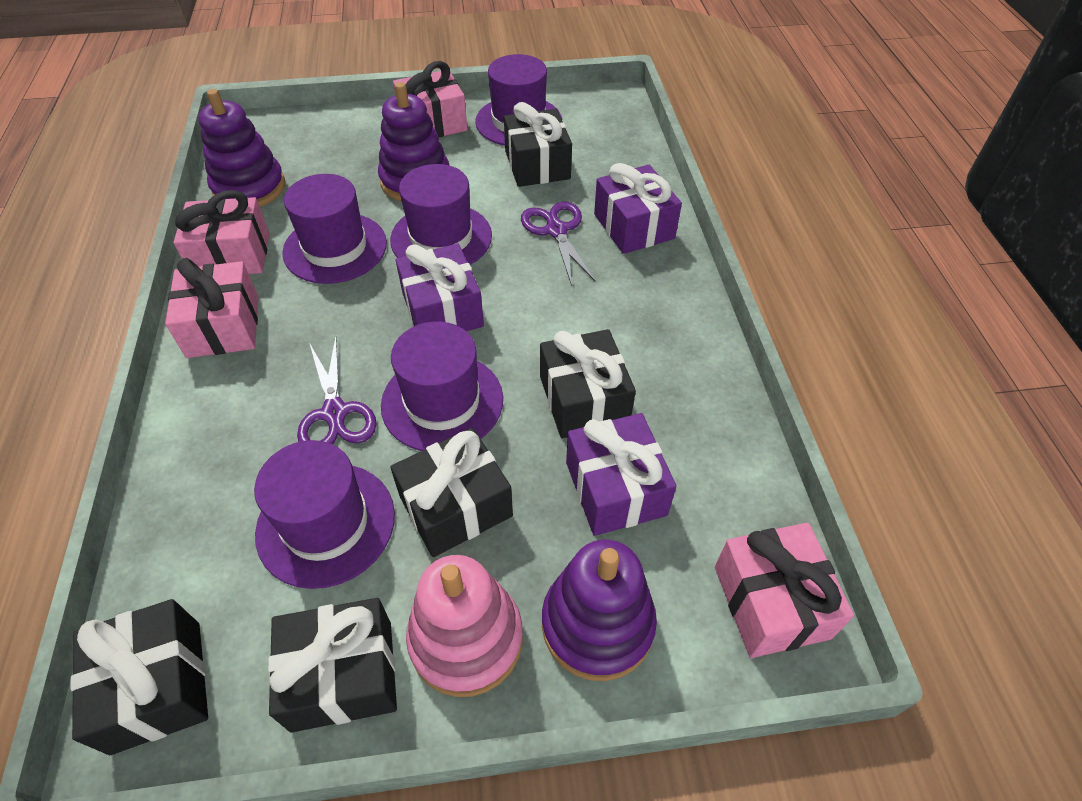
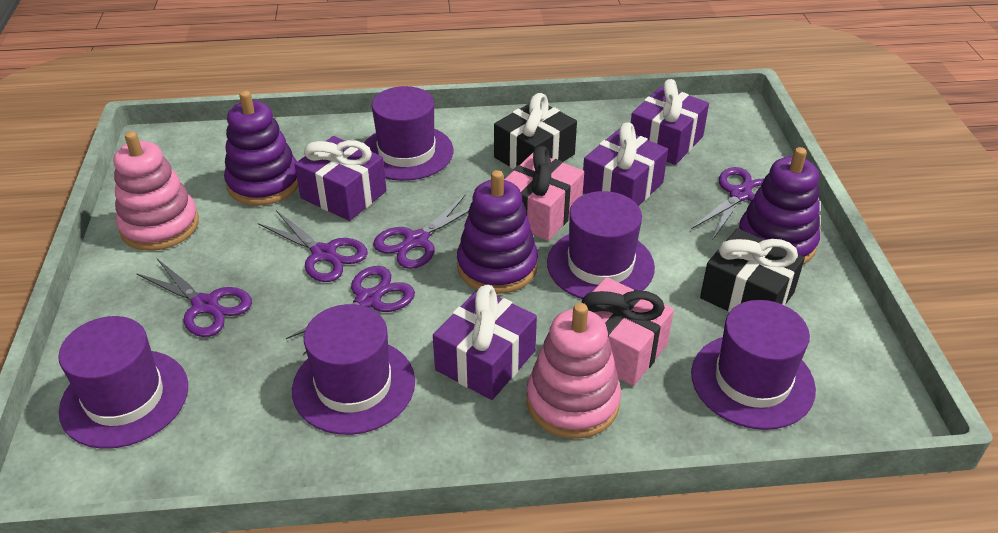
black gift: [71,599,208,755] [268,598,397,733] [390,428,513,557] [504,102,572,187] [540,329,636,438] = 5 -> [494,93,577,169] [700,229,805,312] = 2
pink gift: [165,258,258,358] [174,190,270,274] [393,61,468,138] [715,523,854,658] = 4 -> [504,146,584,241] [582,277,674,386] = 2
pink stacking toy: [406,555,523,697] = 1 -> [114,131,199,251] [527,303,621,439] = 2
purple gift: [396,244,484,331] [566,413,677,536] [594,163,682,254] = 3 -> [294,136,387,221] [433,285,537,400] [583,122,668,206] [631,79,709,165] = 4
purple scissors: [297,336,377,444] [521,201,596,286] = 2 -> [136,259,252,337] [258,210,368,282] [286,266,415,355] [373,194,469,269] [691,167,764,239] = 5

